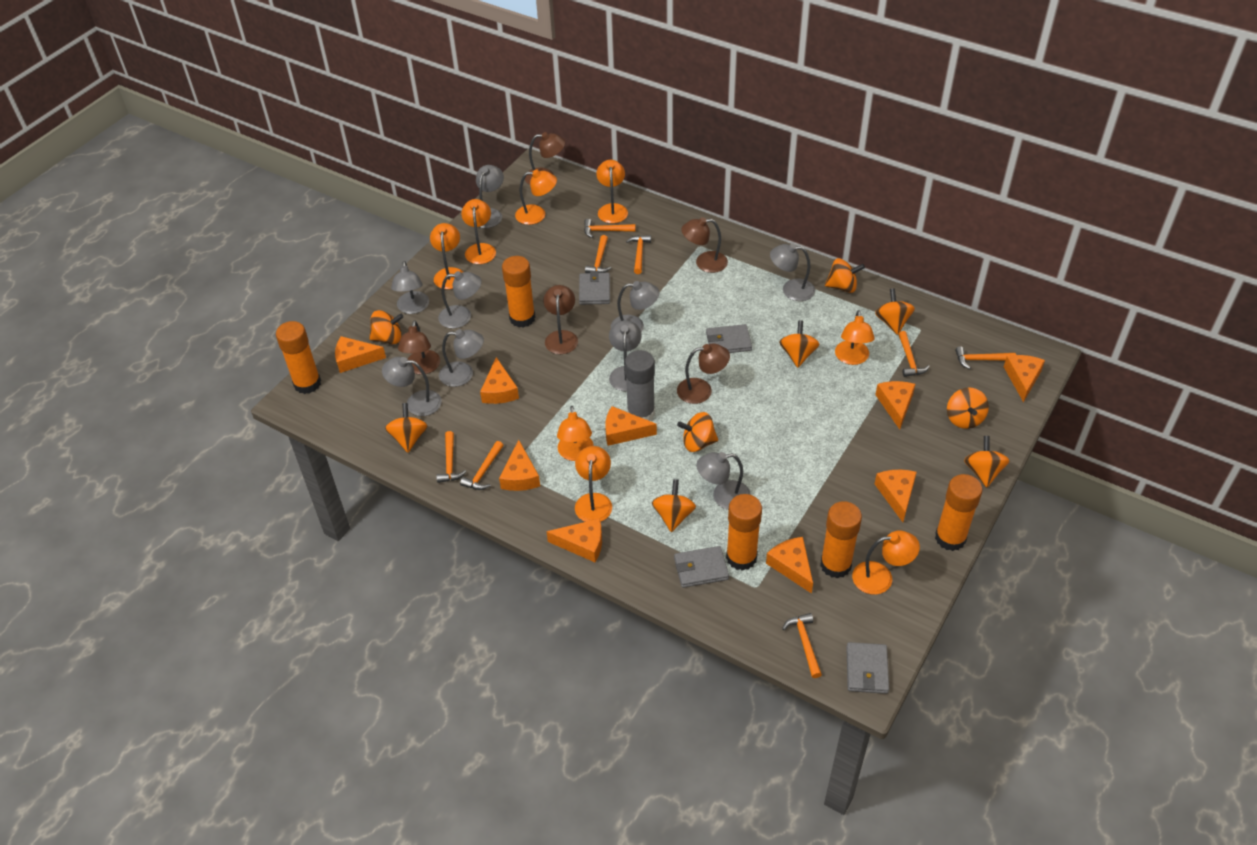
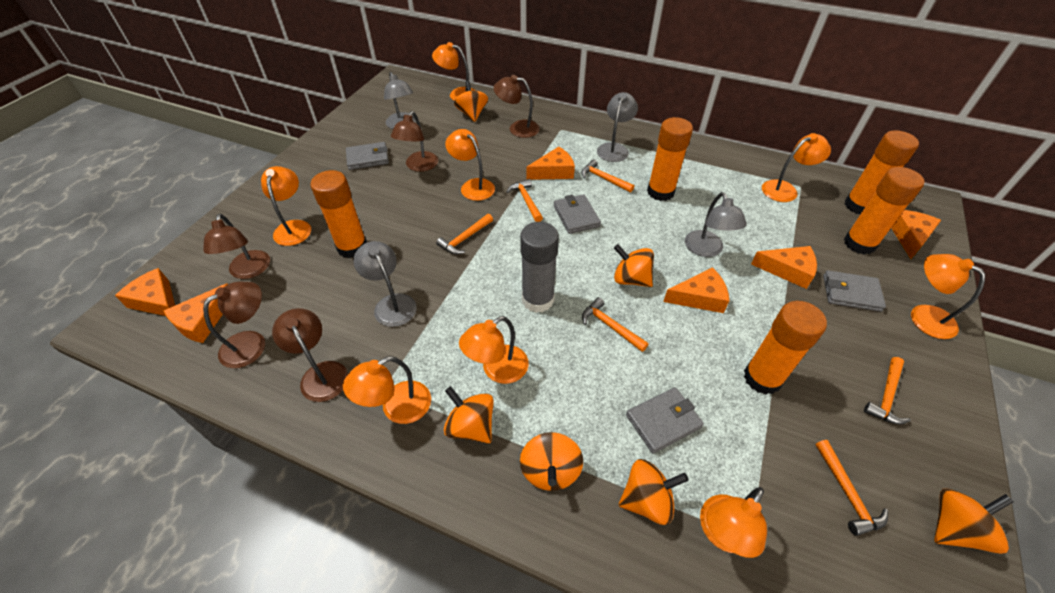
grey lamp: [382,357,442,416] [391,261,429,314] [438,271,482,329] [439,329,484,387] [476,165,504,228] [609,320,642,391] [611,281,659,332] [696,452,751,510] [770,243,815,301] = 9 -> [353,241,417,327] [384,72,415,129] [597,92,638,162] [685,192,747,257] = 4
orange cheese: [335,336,386,373] [480,357,519,404] [499,440,540,491] [546,518,602,562] [605,406,657,446] [766,537,813,594] [875,381,915,430] [875,470,917,522] [1004,355,1045,402] = 9 -> [115,268,175,316] [164,284,228,343] [527,147,575,180] [663,267,729,313] [751,246,817,289] [891,210,941,259] = 6
orange hammer: [436,431,466,483] [460,441,503,490] [584,219,636,238] [585,235,611,273] [626,235,651,274] [782,613,822,678] [898,331,930,377] [955,346,1016,369] = 8 -> [436,214,493,254] [507,179,543,222] [581,159,634,193] [582,297,649,352] [816,440,888,536] [864,357,911,425] = 6
orange spinning top: [369,310,403,344] [385,403,427,453] [652,479,696,532] [677,412,718,452] [779,320,819,368] [825,258,865,293] [875,288,915,335] [947,388,989,429] [964,436,1010,488] = 9 -> [444,386,494,444] [454,81,488,122] [520,432,583,491] [614,244,654,287] [619,459,689,525] [934,488,1014,554] = 6

